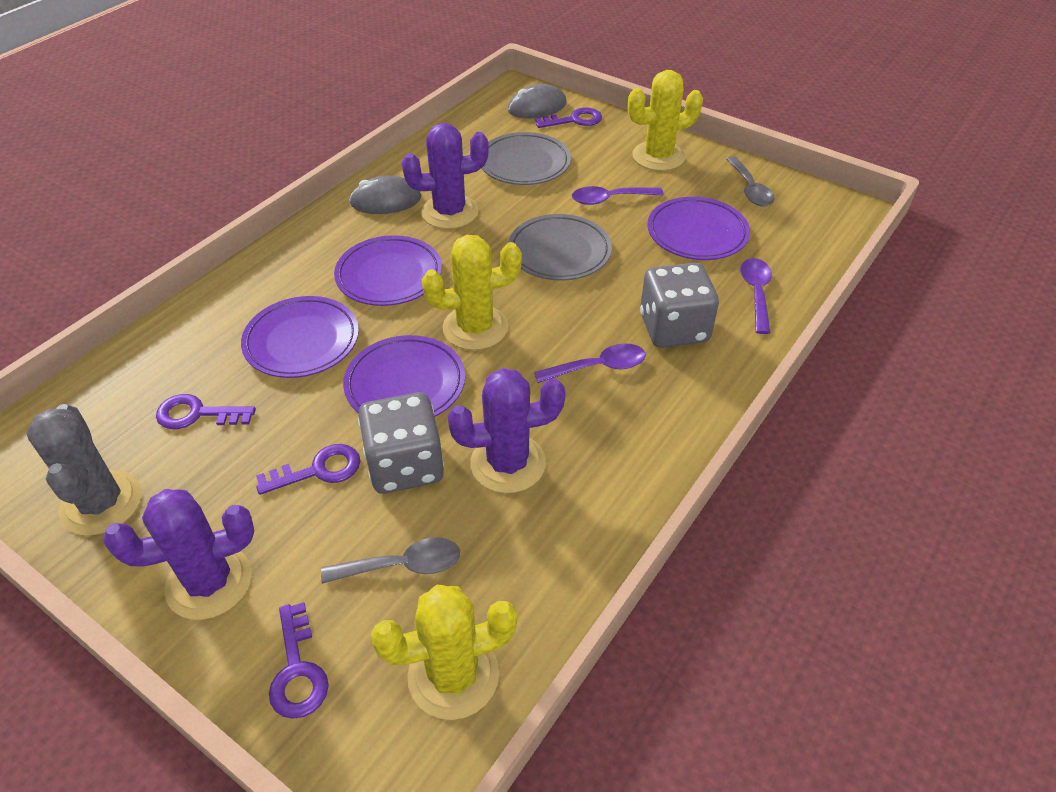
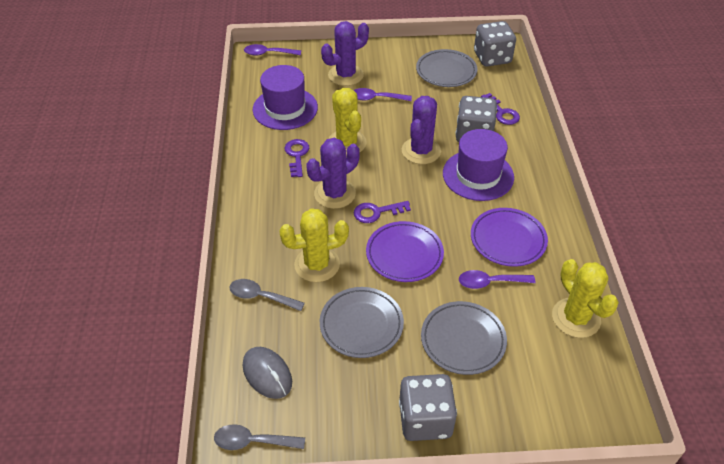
grey cactus: [27,404,142,536] = 1 -> none = 0
grey dice: [358,392,444,494] [640,263,719,348] = 2 -> [399,374,457,441] [455,96,497,142] [474,21,516,67] = 3
grey mouse: [349,175,421,214] [508,84,567,118] = 2 -> [243,347,292,399] = 1
grey plate: [481,132,571,185] [508,214,612,281] = 2 -> [320,287,404,358] [416,49,477,87] [421,301,507,375] = 3
purple hat: none = 0 -> [253,65,318,130] [443,129,514,201] = 2
purple key: [156,394,256,429] [256,444,360,495] [269,602,329,719] [535,108,602,128] = 4 -> [284,139,309,177] [354,201,411,223] [481,93,520,125] = 3
purple plate: [241,296,359,378] [334,235,442,306] [343,335,465,417] [647,197,750,260] = 4 -> [366,221,444,282] [471,208,548,267] = 2

